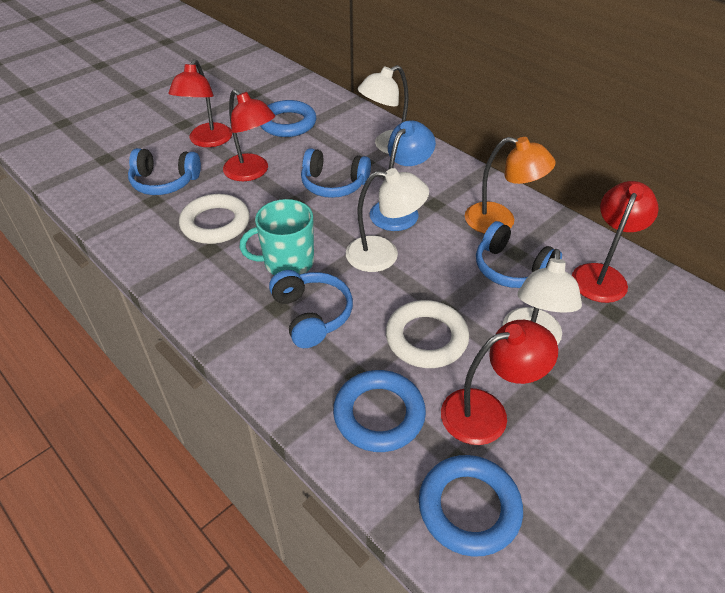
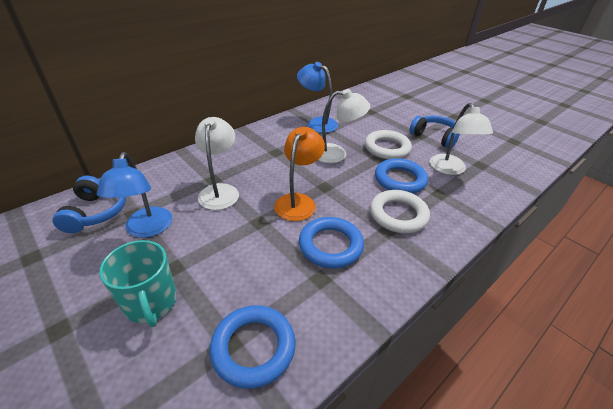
blue headphones: [128,148,201,195] [269,270,353,348] [301,148,371,198] [476,221,562,288] = 4 -> [53,175,126,233] [409,115,460,148] = 2
blue lamp: [370,121,436,231] = 1 -> [97,152,172,238] [297,62,338,133] = 2
red lamp: [168,59,232,147] [223,89,275,181] [441,320,558,445] [572,181,658,303] = 4 -> none = 0

